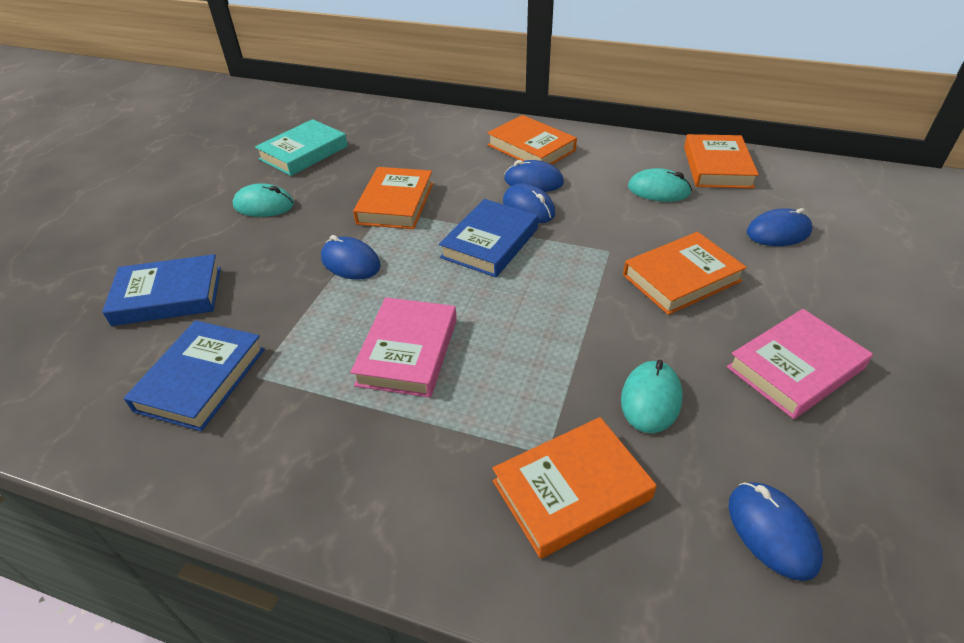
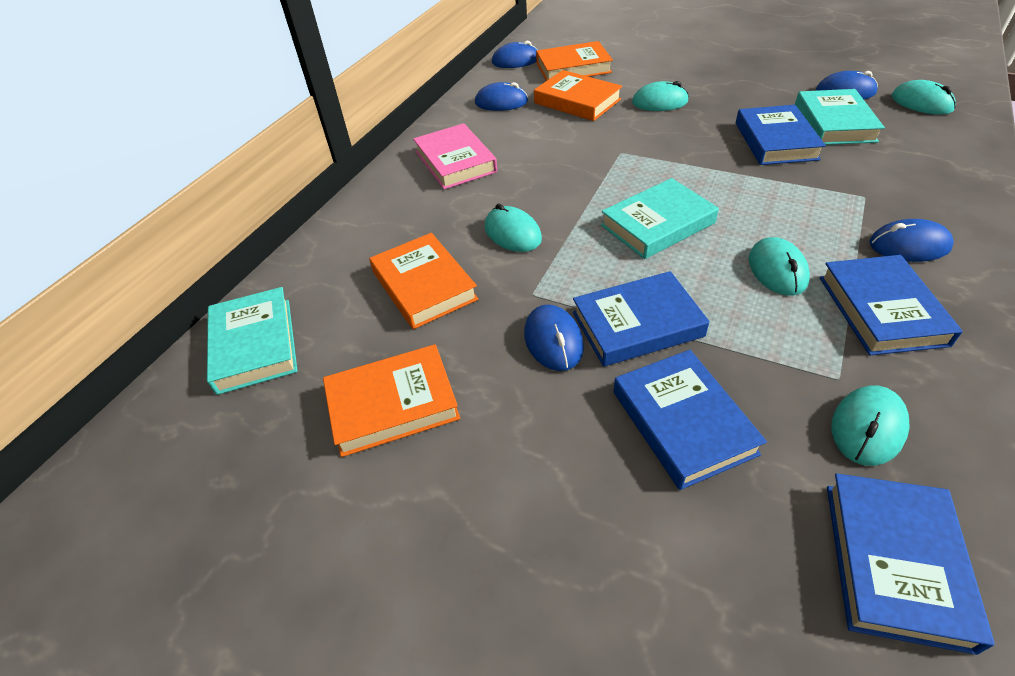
blue book: [102,254,221,326] [124,320,265,431] [439,199,538,277] = 3 -> [573,271,710,367] [613,350,767,490] [736,105,826,165] [819,255,963,355] [827,473,995,655] = 5
orange book: [353,167,433,229] [488,115,577,165] [492,417,657,559] [623,232,747,315] [684,134,759,188] = 5 -> [323,344,460,457] [369,233,478,329] [534,70,622,121] [536,41,613,81] = 4
pink book: [350,297,457,398] [727,309,873,419] = 2 -> [413,123,497,189] = 1
turquoise book: [255,119,348,176] = 1 -> [207,287,298,395] [601,178,719,259] [795,89,885,145] = 3
turquoise mouse: [233,183,294,217] [621,360,683,433] [628,168,692,202] = 3 -> [485,204,542,252] [632,81,689,111] [748,237,810,296] [831,385,910,466] [892,80,956,115] = 5

